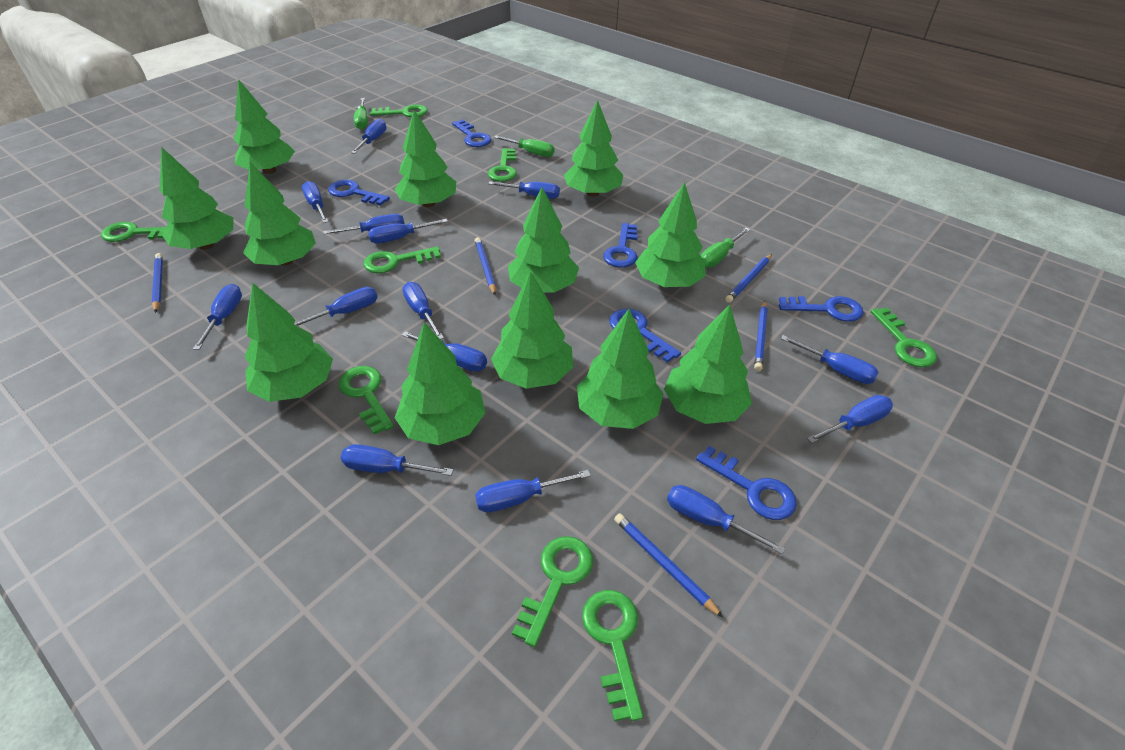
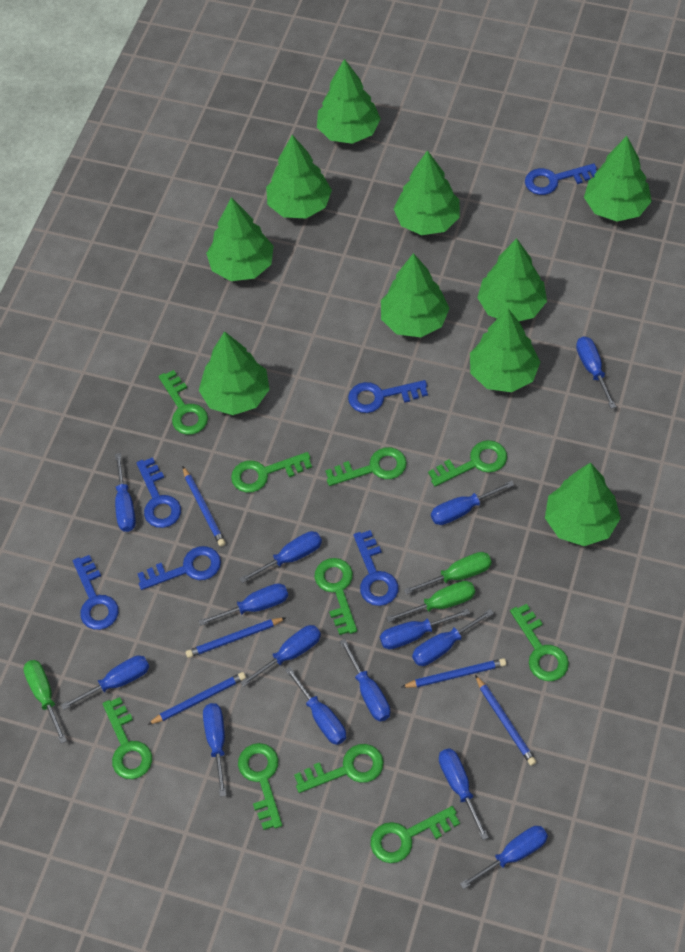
green key: [101,222,166,242] [339,366,394,434] [363,246,441,273] [370,104,428,117] [488,148,517,182] [512,536,593,647] [582,590,643,721] [871,308,937,367] = 8 -> [103,697,152,779] [159,370,208,435] [231,452,312,493] [238,743,282,830] [294,744,384,793] [314,558,357,635] [325,447,407,486] [370,806,460,863] [428,440,507,486] [510,604,569,681] = 10
green tree: [159,147,233,250] [234,79,295,174] [243,162,316,265] [245,283,333,402] [395,110,456,207] [395,322,486,445] [491,271,573,389] [508,187,579,293] [564,100,623,197] [577,309,664,429] [635,182,706,287] [664,304,752,424] = 12 -> [199,331,270,415] [206,197,274,281] [266,135,332,218] [317,59,381,144] [381,253,450,337] [394,150,460,235] [470,308,540,392] [477,238,547,321] [545,462,621,546] [584,136,652,221] = 10

